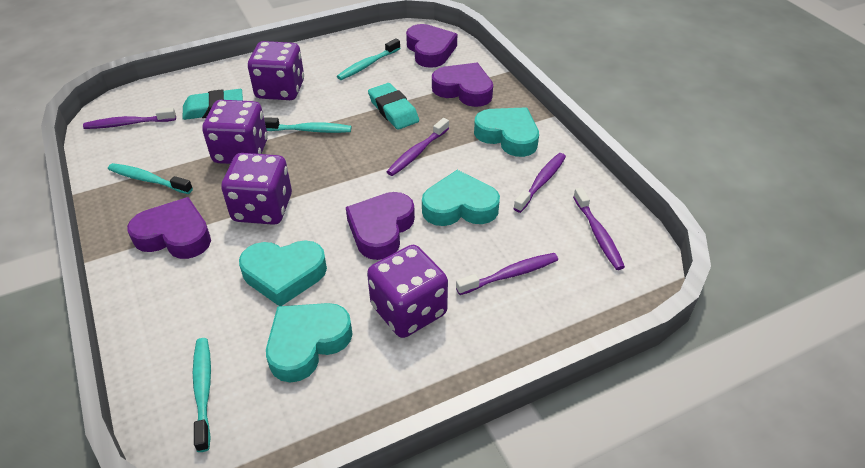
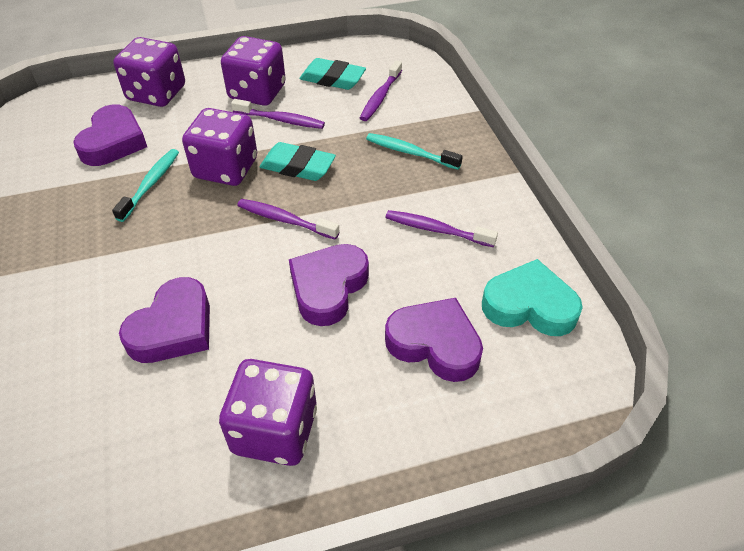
purple toothbrush: [83,107,176,129] [387,118,449,176] [456,253,558,295] [513,153,566,213] [573,187,625,270] = 5 -> [231,99,325,129] [237,199,340,240] [360,60,402,121] [385,210,498,247] = 4
turquoise heart: [239,240,327,306] [266,303,352,383] [422,170,500,226] [474,107,539,157] = 4 -> [482,259,583,336] = 1
turquoise toothbrush: [108,163,193,194] [193,338,211,452] [264,117,351,133] [337,38,400,80] = 4 -> [112,149,179,222] [366,133,463,170] = 2

